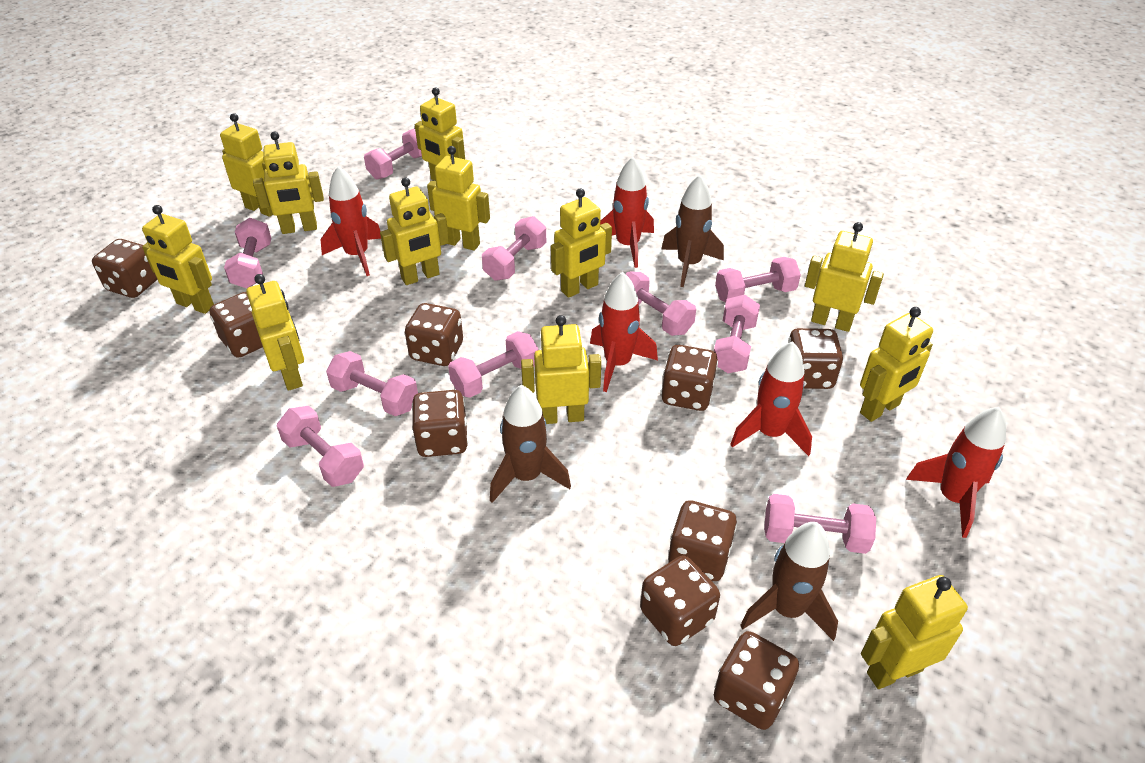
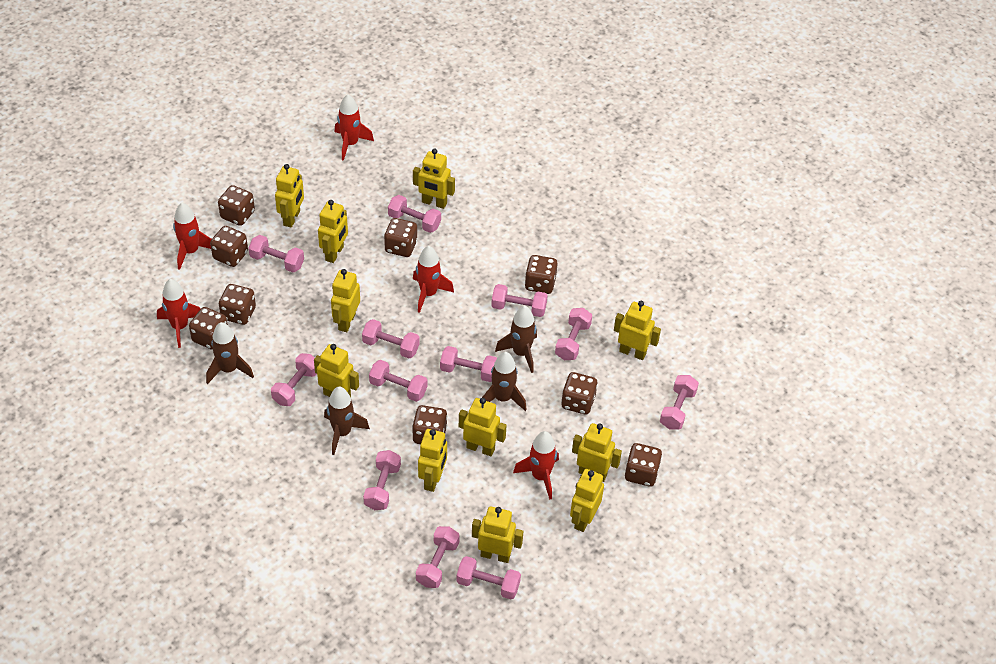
brown rocket: [490,385,571,503] [661,175,724,287] [740,522,838,641] = 3 -> [206,322,254,384] [324,387,370,455] [482,352,527,411] [495,306,537,373] = 4
pink dumbbell: [224,218,271,288] [277,406,364,487] [326,351,418,416] [364,128,422,180] [448,331,538,398] [482,216,546,281] [626,272,696,336] [714,295,760,373] [715,257,801,302] [764,494,876,554] = 10 -> [249,235,304,272] [271,353,316,406] [362,319,420,358] [363,450,401,510] [369,360,427,402] [388,195,441,233] [416,526,460,588] [440,346,497,382] [456,556,521,599] [491,284,548,317] [555,308,592,360] [660,375,699,429] = 12
yellow robot: [142,205,214,314] [220,113,273,217] [246,274,304,391] [253,132,324,234] [380,178,449,285] [415,87,465,181] [427,146,490,251] [521,315,601,424] [551,188,612,298] [805,222,884,332] [860,307,933,422] [861,575,968,689] = 12 -> [275,164,304,228] [314,344,359,397] [318,200,348,263] [331,269,360,332] [413,149,455,209] [418,429,447,492] [459,398,507,456] [472,506,523,563] [570,469,604,532] [572,423,622,482] [614,301,661,360] = 11

